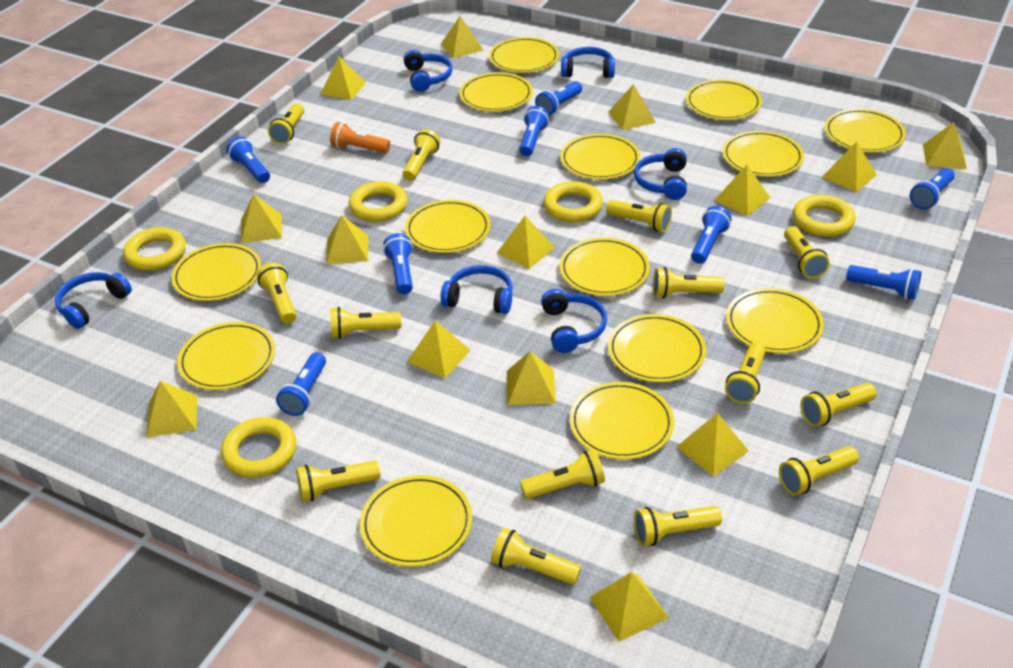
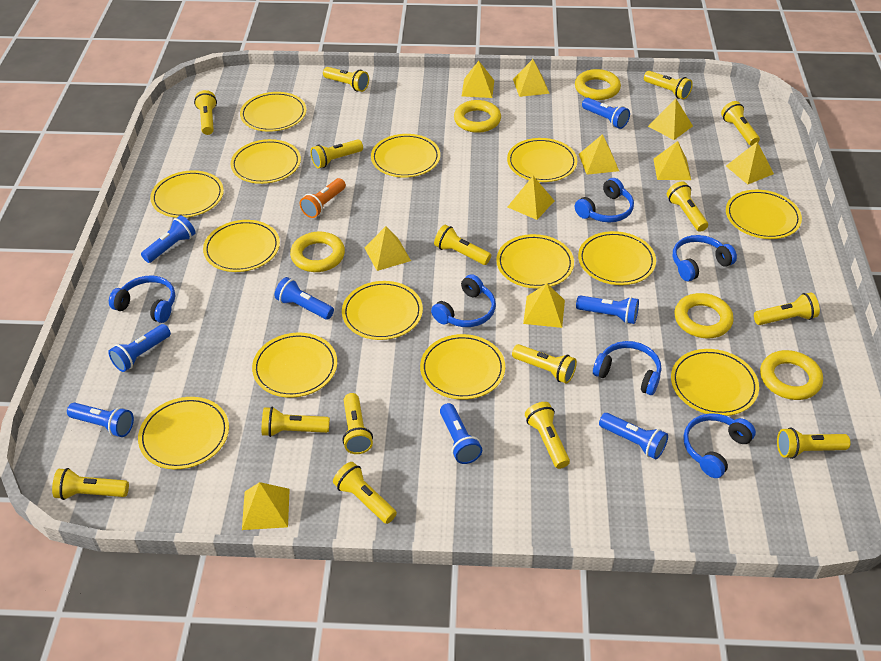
yellow flashlight: [257,263,296,324] [268,103,304,144] [296,461,380,502] [330,307,401,339] [403,129,440,181] [491,528,581,585] [520,450,605,499] [606,200,672,232] [634,506,722,546] [653,267,725,298] [725,342,766,404] [779,446,859,495] [784,226,830,278] [800,383,877,427] = 14 -> [52,468,129,500] [194,90,217,135] [262,407,330,437] [311,139,363,168] [323,67,369,92] [333,462,397,524] [342,393,373,454] [434,225,491,265] [512,344,577,384] [525,402,570,469] [644,71,693,99] [667,181,708,232] [721,101,760,146] [754,293,820,325] [777,427,851,459] = 15
yellow pyramid: [146,381,198,437] [241,194,282,243] [321,57,366,100] [326,215,368,264] [407,321,470,378] [441,16,484,58] [497,216,555,269] [507,351,556,405] [589,572,669,641] [608,84,656,130] [677,413,749,477] [714,165,770,216] [822,142,877,192] [923,122,967,169] = 14 -> [242,482,290,530] [365,226,411,271] [462,61,494,98] [508,176,554,220] [513,59,550,97] [523,283,565,328] [579,134,619,175] [648,98,693,140] [653,141,691,180] [726,142,774,185] = 10

